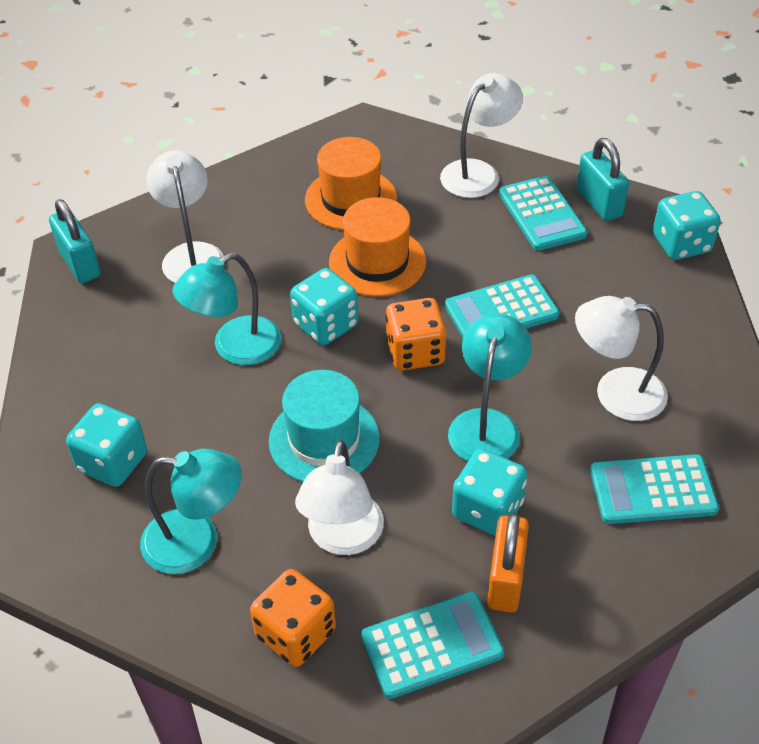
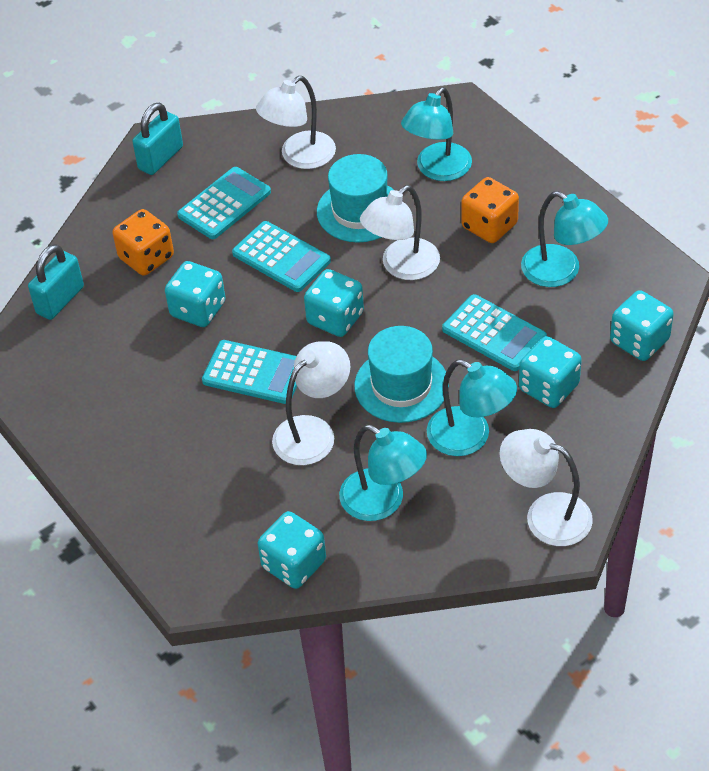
orange hat: [305,137,397,230] [329,197,426,297] = 2 -> none = 0
orange padlock: [487,512,529,613] = 1 -> none = 0
turquoise dice: [66,403,147,487] [290,268,358,345] [452,449,528,536] [653,191,721,260] = 4 -> [165,261,226,327] [258,511,326,589] [304,269,364,337] [519,336,582,408] [610,290,674,361] = 5
turquoise hat: [269,370,380,482] = 1 -> [317,154,394,243] [354,326,449,423] = 2
turquoise lamp: [140,449,242,574] [173,253,281,365] [448,313,532,461] = 3 -> [339,425,427,521] [401,87,472,181] [427,360,517,456] [521,191,608,287] = 4

